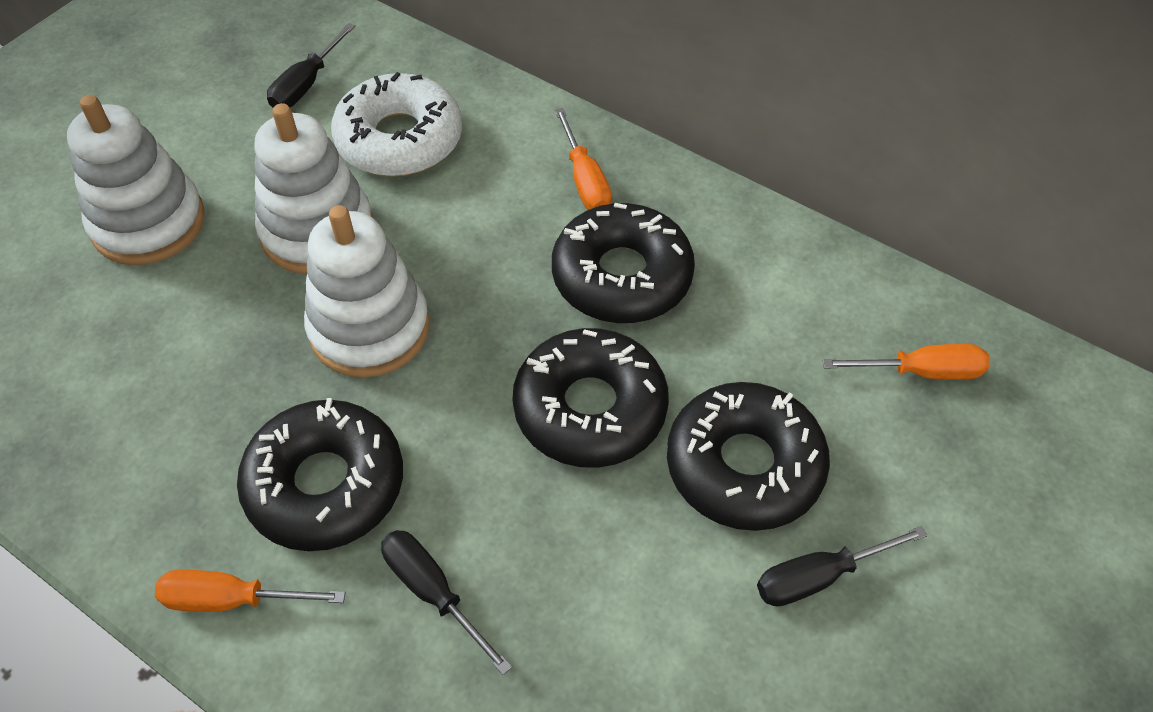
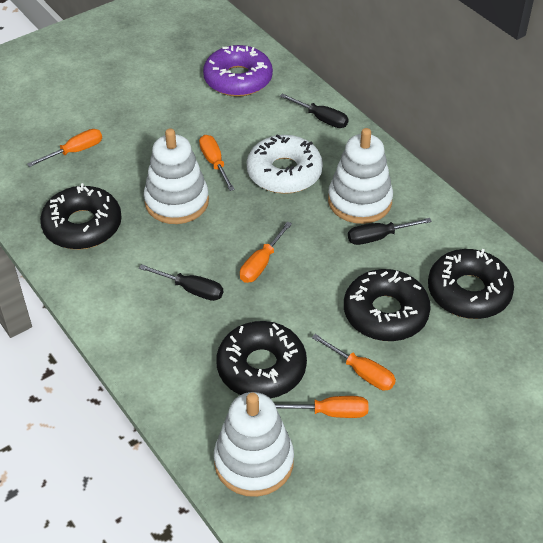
orange screwdriver: [155,570,346,612] [555,108,612,210] [823,344,990,380] = 3 -> [27,129,102,167] [199,135,235,191] [240,221,292,283] [274,396,368,418] [312,334,396,390] = 5
purple donut: none = 0 -> [203,45,273,97] = 1

